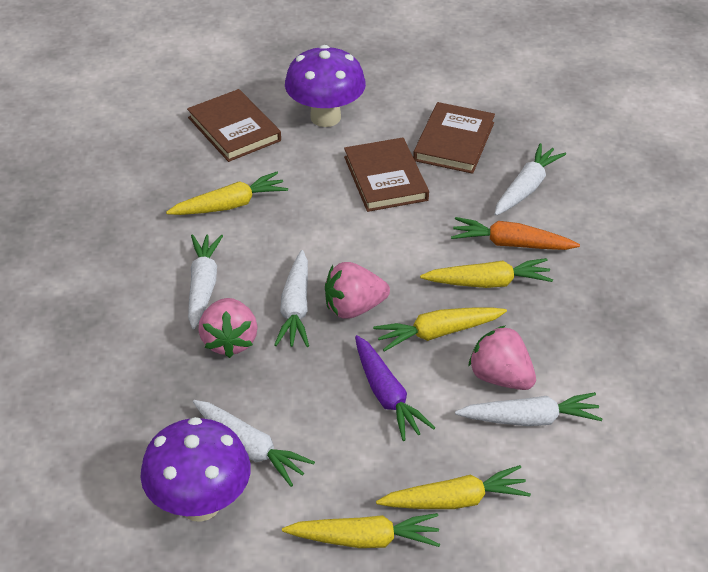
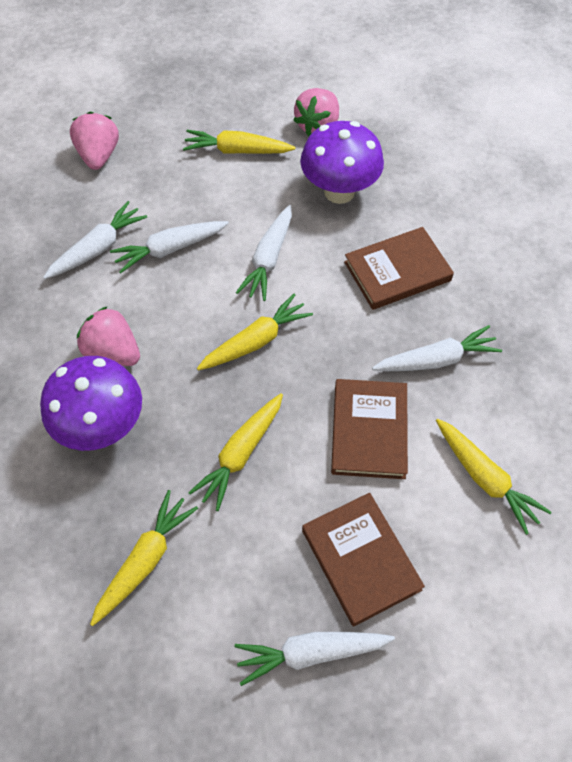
orange carrot: [451,217,580,250] = 1 -> none = 0
purple carrot: [355,335,435,441] = 1 -> none = 0

